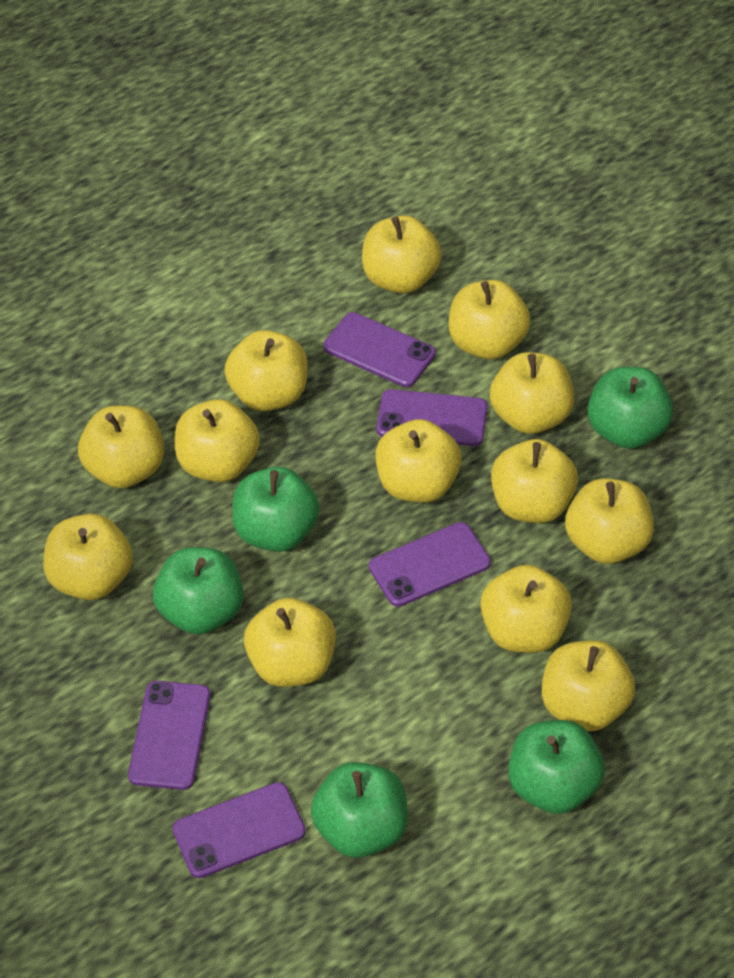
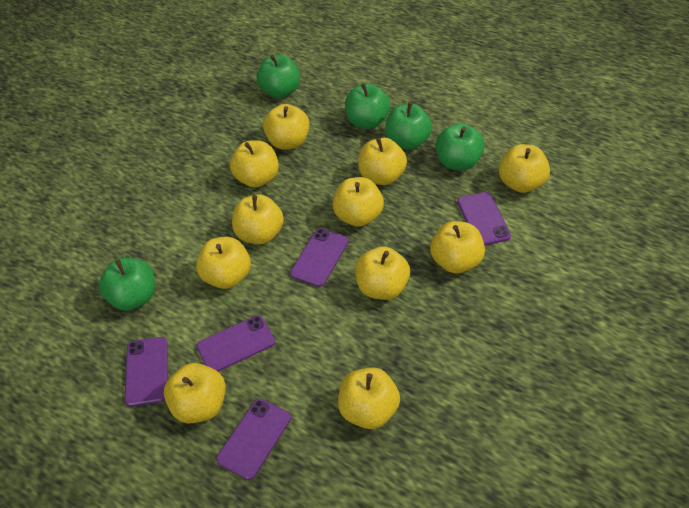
yellow apple: [43,514,133,600] [78,406,164,488] [175,399,260,482] [225,330,308,411] [244,598,336,687] [362,215,442,294] [375,419,462,502] [449,280,531,359] [480,565,572,653] [490,352,574,434] [491,439,578,523] [542,640,635,731] [565,478,654,564] = 13 -> [164,363,226,423] [196,237,251,289] [230,140,279,188] [232,194,284,245] [263,104,310,149] [333,177,384,227] [338,367,400,429] [355,246,410,300] [358,138,407,185] [430,221,485,273] [499,144,550,193] = 11

